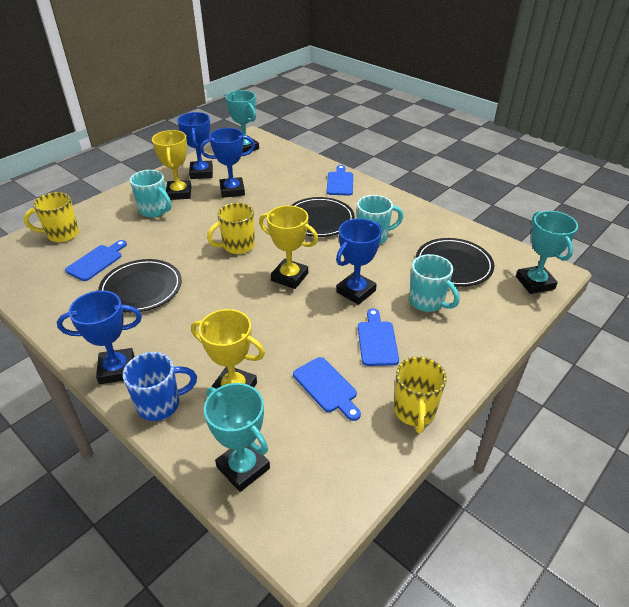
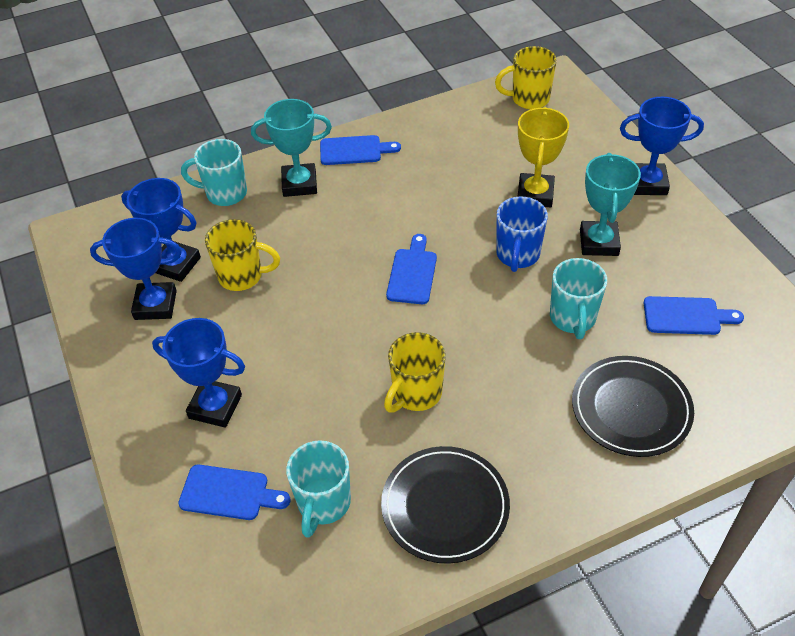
black plate: [98,259,182,313] [291,197,355,237] [416,238,494,287] = 3 -> [381,446,510,563] [572,356,694,457] = 2
turquoise trophy: [204,383,270,492] [226,90,259,153] [516,211,578,294] = 3 -> [251,99,332,197] [580,153,641,256] = 2
yellow trophy: [152,130,191,200] [191,309,265,389] [259,205,318,289] = 3 -> [518,107,569,207] = 1

